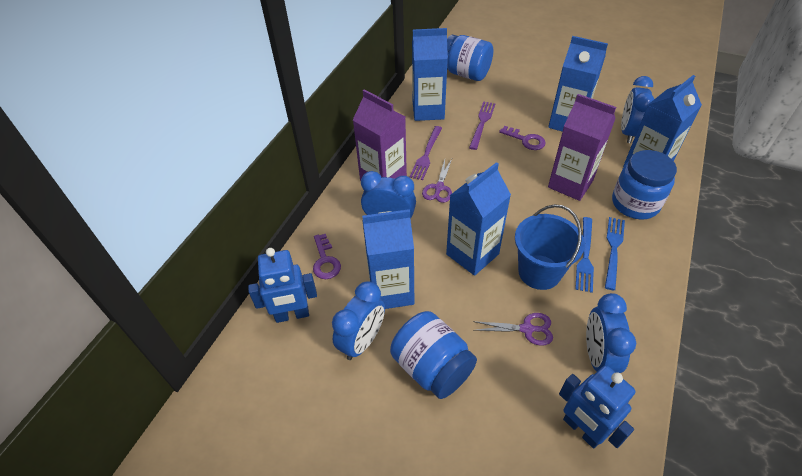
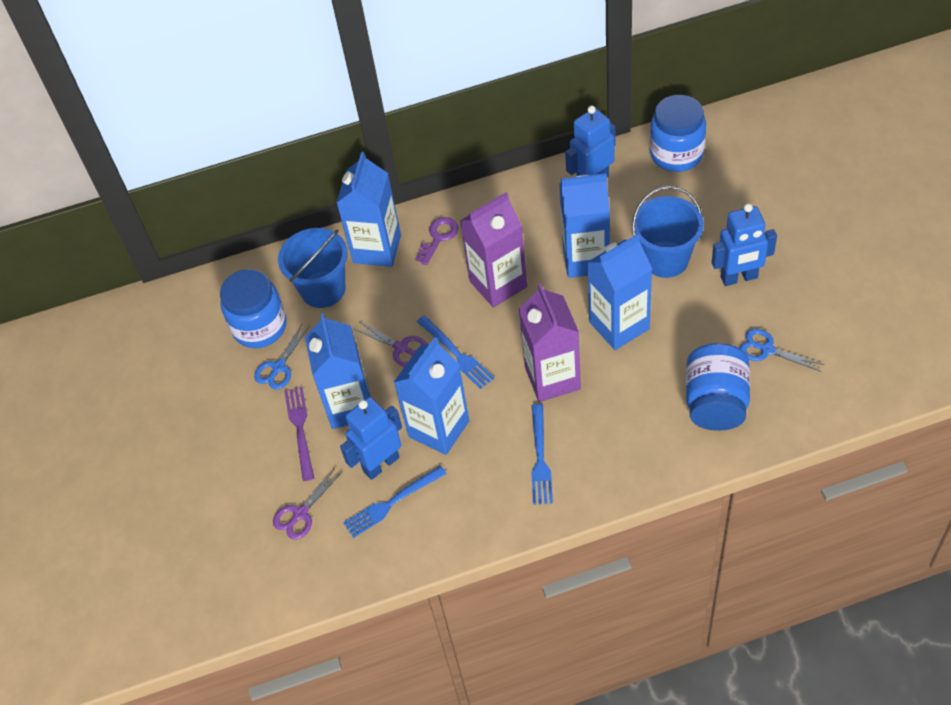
blue bucket: [515,204,585,290] = 1 -> [278,228,348,308] [632,186,704,278] = 2
blue clock: [332,281,385,360] [361,171,416,219] [586,293,636,373] [621,76,654,143] = 4 -> none = 0
blue fork: [575,217,594,293] [605,217,625,290] = 2 -> [343,466,447,538] [417,316,495,389] [531,404,553,505] = 3
blue robot: [248,248,317,323] [559,365,635,449] = 2 -> [340,397,402,480] [565,106,615,177] [712,203,777,286] = 3
blue scissors: none = 0 -> [254,324,310,389] [739,329,825,372] = 2
purple fork: [410,126,442,180] [469,101,496,150] = 2 -> [284,387,314,481] = 1
purple key: [313,234,341,279] [499,126,546,150] = 2 -> [415,217,459,265] = 1

